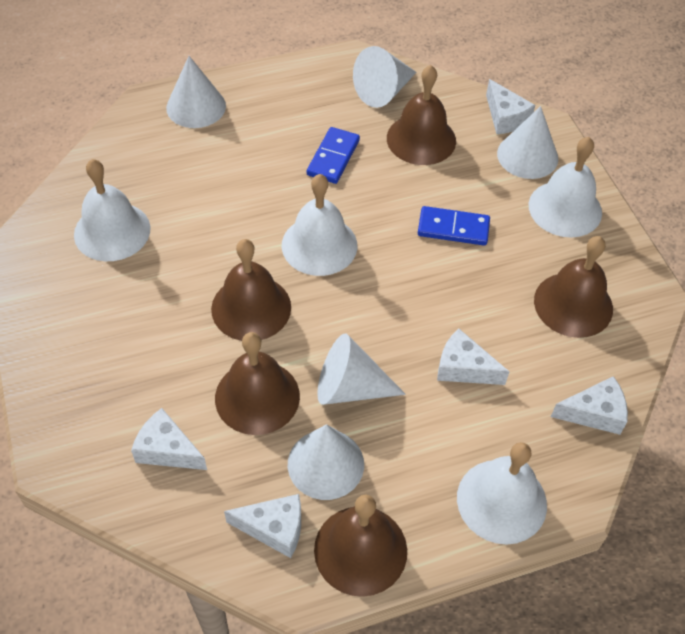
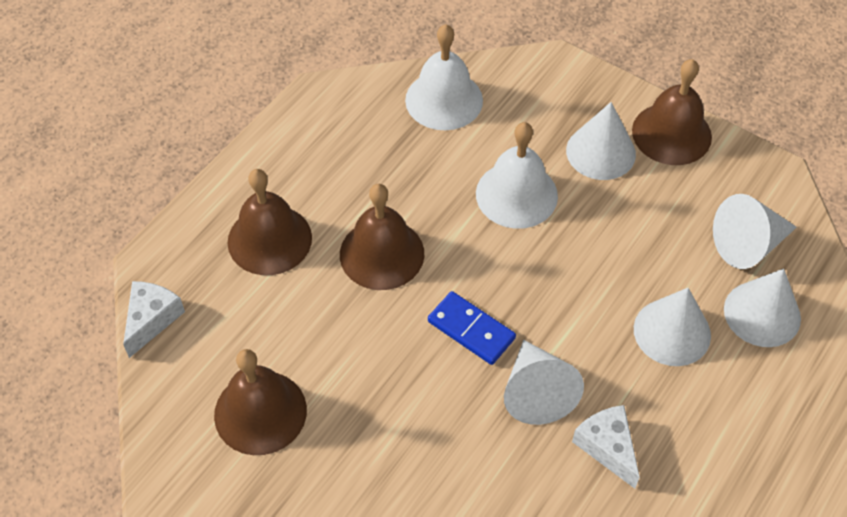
blue domino: [307,127,360,184] [418,206,490,246] = 2 -> [428,291,516,365] = 1
brown bell: [211,239,291,341] [215,332,300,435] [314,494,407,597] [387,65,456,165] [534,236,613,338] = 5 -> [214,349,307,455] [228,169,312,275] [340,184,424,290] [632,59,712,165] = 4
white bell: [74,159,151,261] [282,174,357,276] [457,442,547,545] [529,137,602,238] = 4 -> [405,24,483,130] [476,122,558,229] = 2
white cheese: [131,408,207,470] [224,494,301,558] [437,329,510,385] [486,79,535,134] [551,376,628,435] = 5 -> [123,281,185,358] [572,405,640,489] = 2

